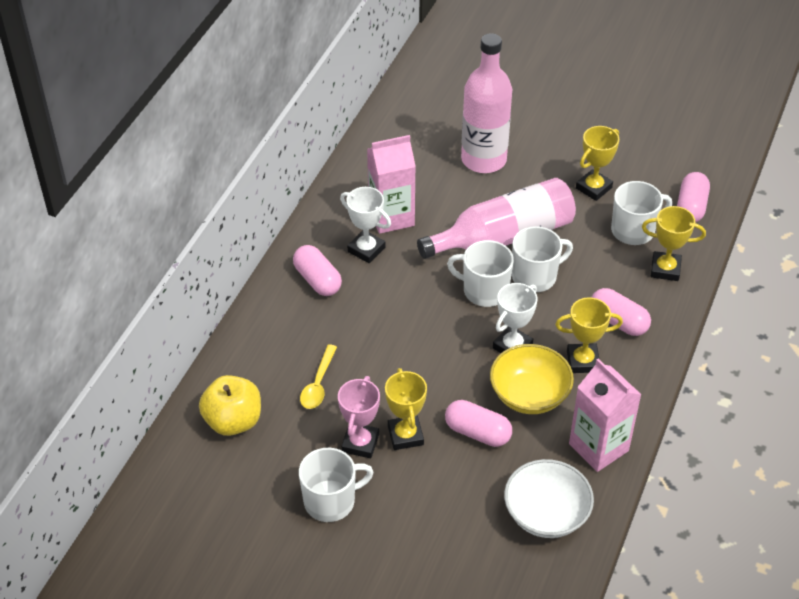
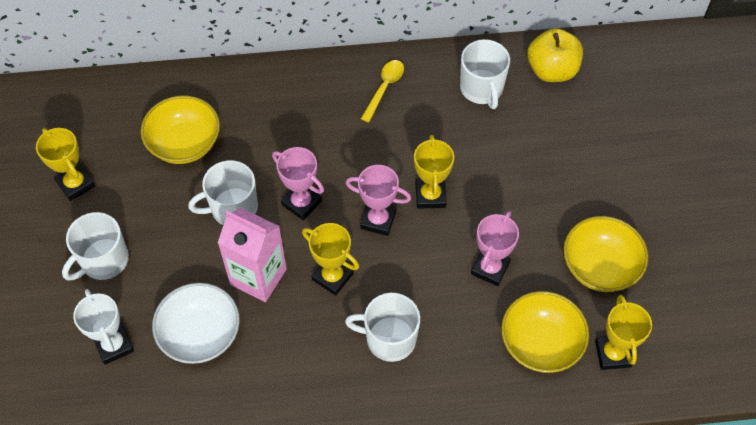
pink bottle: [417,178,576,259] [461,33,512,173] = 2 -> none = 0
pink capsule: [293,245,342,296] [445,400,512,447] [591,288,651,336] [677,172,710,223] = 4 -> none = 0
pink carton: [367,135,416,234] [569,359,642,472] = 2 -> [218,208,287,302] = 1
pink trophy: [338,376,380,458] = 1 -> [272,147,324,220] [346,165,411,236] [471,211,519,286] = 3
white trophy: [340,187,391,263] [493,283,538,353] = 2 -> [73,289,134,365] = 1
yellow bowl: [490,344,574,414] = 1 -> [141,96,220,164] [501,291,589,373] [564,216,648,292] = 3

